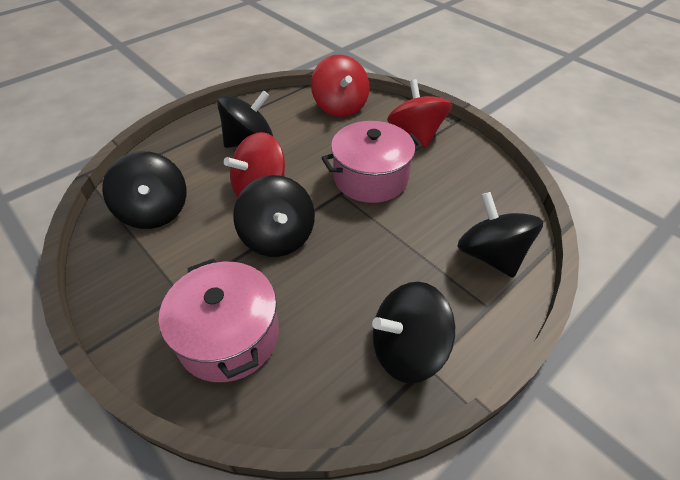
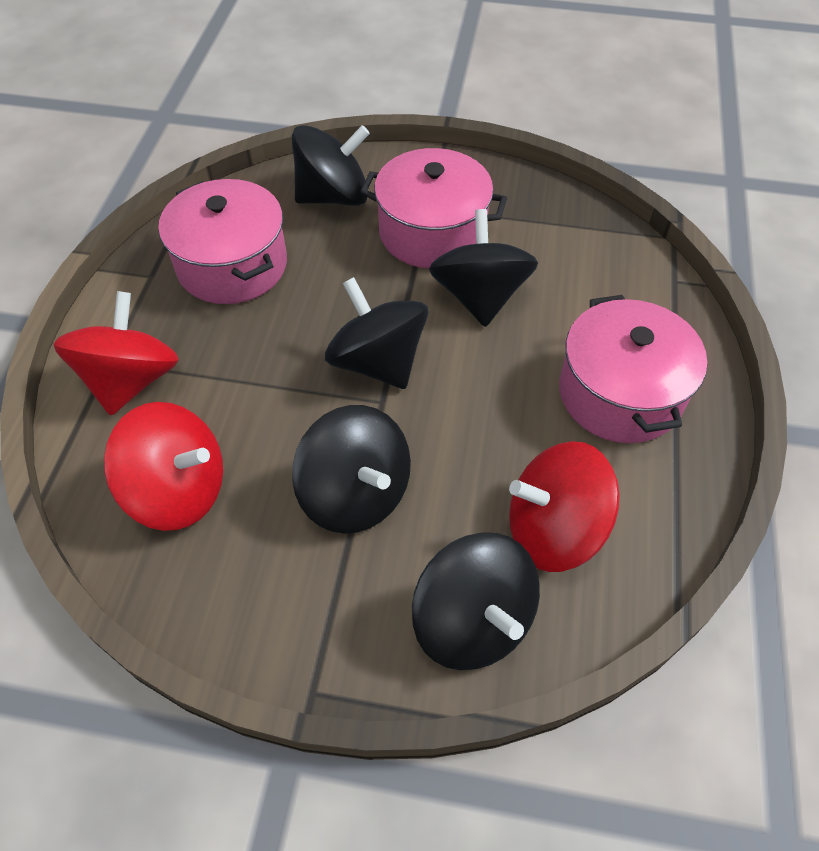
pink pot: [159,258,279,382] [321,121,423,203] = 2 -> [158,179,287,304] [360,148,507,269] [559,295,707,443] = 3

